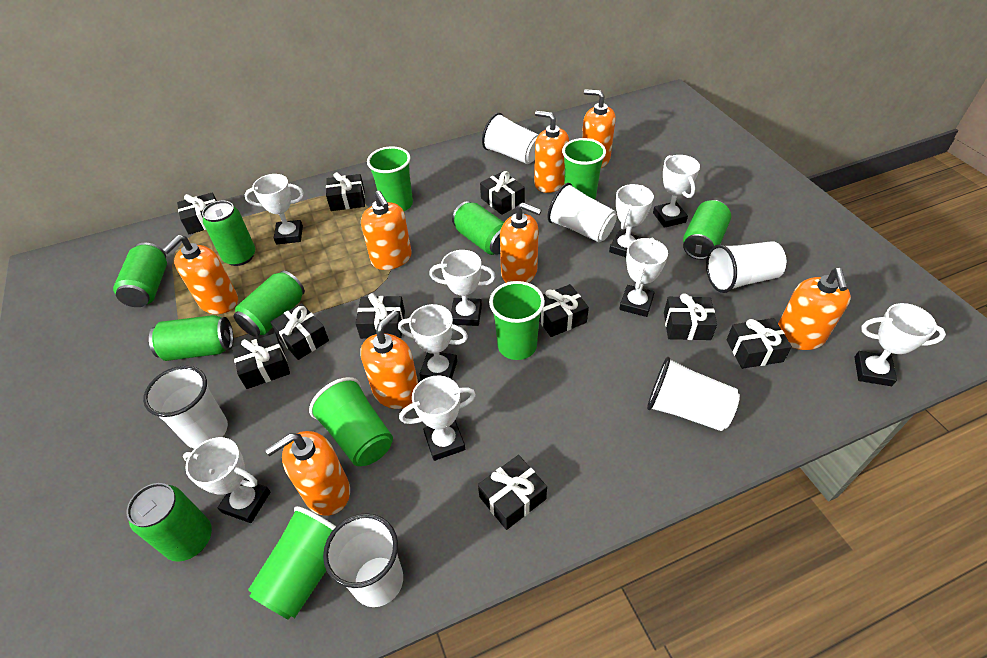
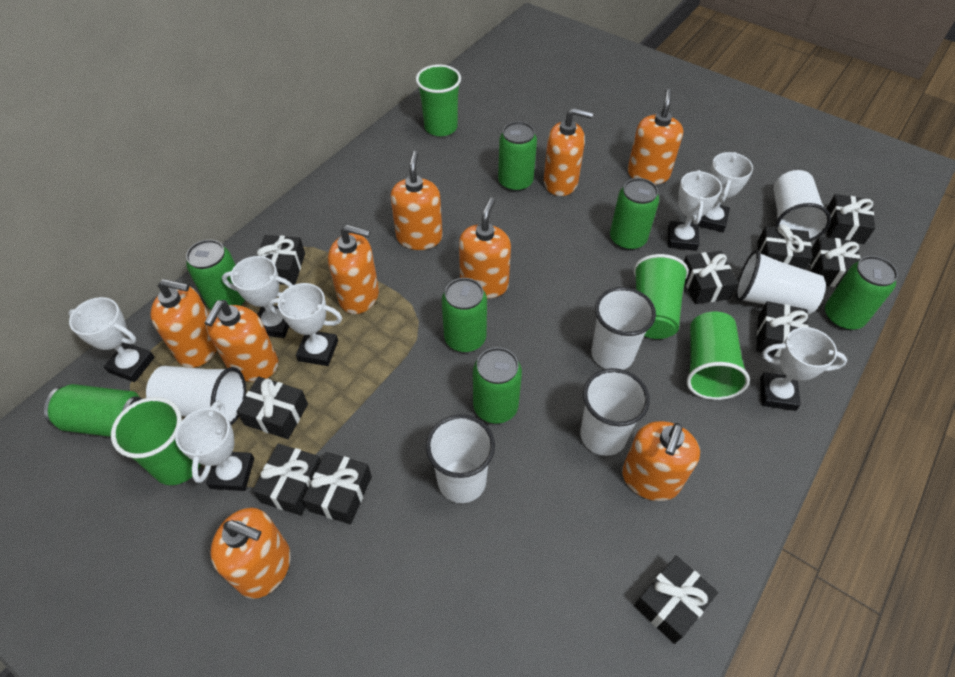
green cup: [248,506,336,620] [309,377,393,466] [367,146,413,211] [489,281,545,360] [562,138,606,200] = 5 -> [111,397,201,485] [416,64,461,136] [634,254,689,339] [687,312,750,400] = 4
orange soap dispenser: [162,235,238,314] [265,431,350,516] [360,310,418,409] [361,191,412,270] [500,202,541,283] [534,111,569,193] [582,89,616,168] [778,268,851,350] = 8 -> [150,279,217,368] [204,300,278,382] [210,507,291,599] [328,225,379,314] [391,151,443,250] [459,198,511,298] [544,108,593,196] [622,421,700,501] [628,89,683,184] = 9
white trophy: [183,437,270,523] [245,174,304,244] [398,304,468,380] [399,376,476,461] [429,250,496,326] [609,184,654,257] [619,238,668,317] [653,155,700,228] [854,303,946,386] = 9 -> [69,297,155,382] [175,401,254,491] [222,256,293,338] [268,283,342,366] [668,170,722,251] [698,152,753,232] [760,327,847,411] = 7

